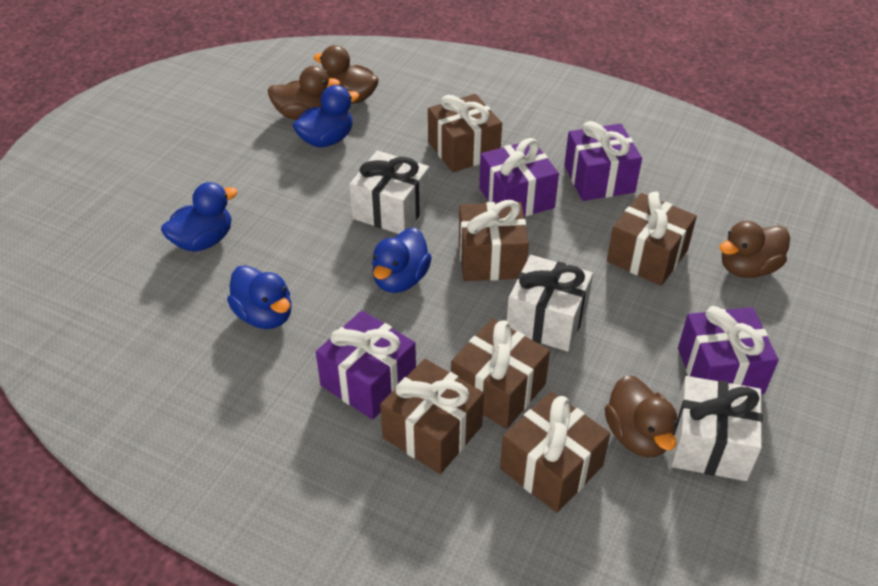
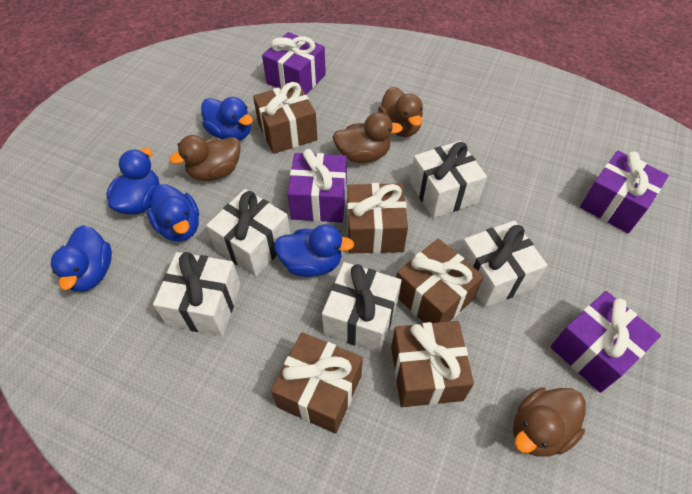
blue duck: [161,182,238,252] [227,265,292,329] [293,85,359,147] [372,228,432,293] = 4 -> [51,225,112,292] [106,148,159,215] [147,184,199,242] [201,97,253,141] [274,224,354,277] = 5
brown gift: [380,359,484,474] [428,94,502,172] [451,319,550,429] [459,200,529,281] [500,391,610,513] [607,192,697,286] = 6 -> [253,82,318,154] [271,332,363,434] [347,183,408,253] [391,321,474,407] [396,238,484,323] = 5
white gift: [349,151,430,234] [507,255,593,352] [671,376,763,481] = 3 -> [153,252,241,336] [206,189,290,277] [322,262,402,353] [410,141,487,219] [459,221,547,308] = 5

